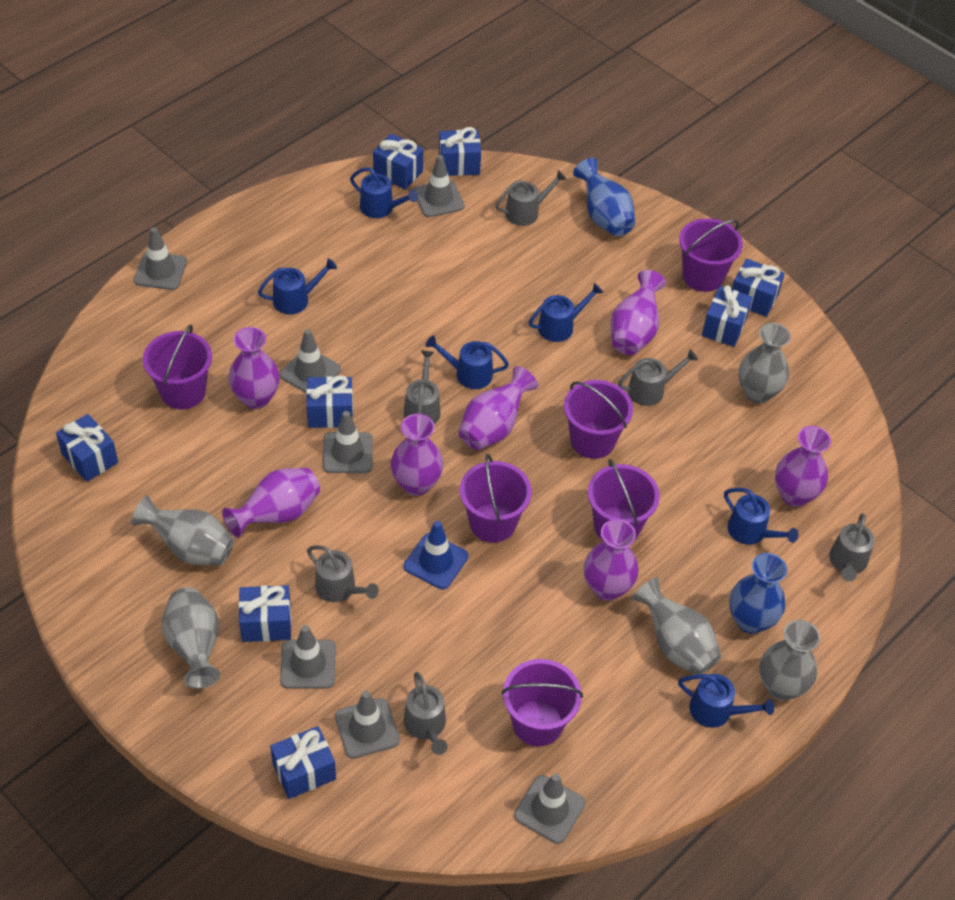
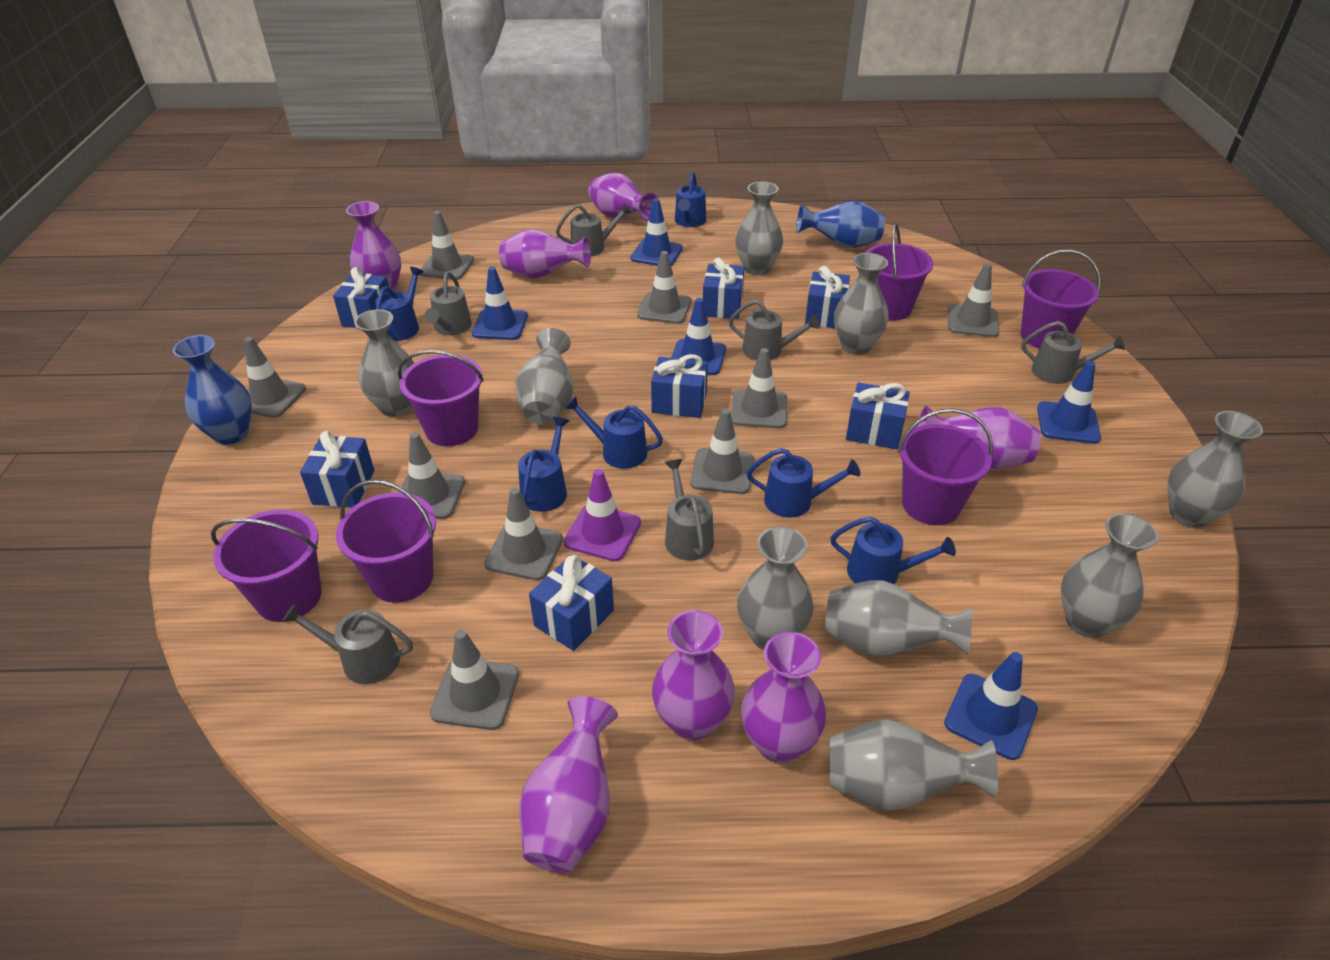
blue gift: [56,414,118,482] [239,585,292,642] [270,726,336,799] [306,375,353,428] [373,133,423,190] [439,127,481,176] [702,285,753,347] [732,258,785,317] = 8 -> [300,431,374,507] [333,267,389,328] [529,555,614,651] [651,354,708,418] [703,258,744,319] [805,266,850,328] [846,383,910,449] = 7
blue traffic cone: [404,521,468,589] = 1 -> [472,267,528,340] [631,198,683,266] [671,298,726,375] [944,652,1038,760] [1037,361,1101,444] = 5
grey traffic cone: [134,227,187,290] [280,329,341,393] [280,625,336,689] [323,411,373,473] [335,691,400,759] [414,155,464,217] [514,774,585,844] = 7 -> [244,337,306,418] [399,432,465,519] [420,211,474,280] [430,630,519,730] [484,488,563,580] [637,251,691,324] [690,409,754,494] [731,348,787,428] [948,263,999,337] = 9
grey vase: [131,495,234,566] [162,587,220,689] [632,577,722,675] [739,323,791,403] [759,620,820,701] = 5 -> [354,309,414,417] [515,328,574,424] [735,182,783,275] [737,527,814,650] [825,580,973,657] [830,719,998,811] [834,253,889,355] [1060,513,1159,638] [1167,411,1263,528] = 9
purple traffic cone: none = 0 -> [564,469,641,561] = 1

